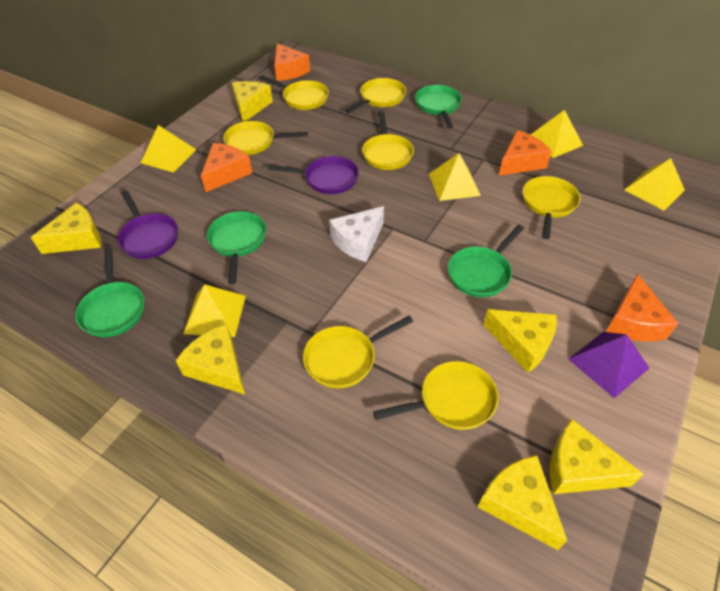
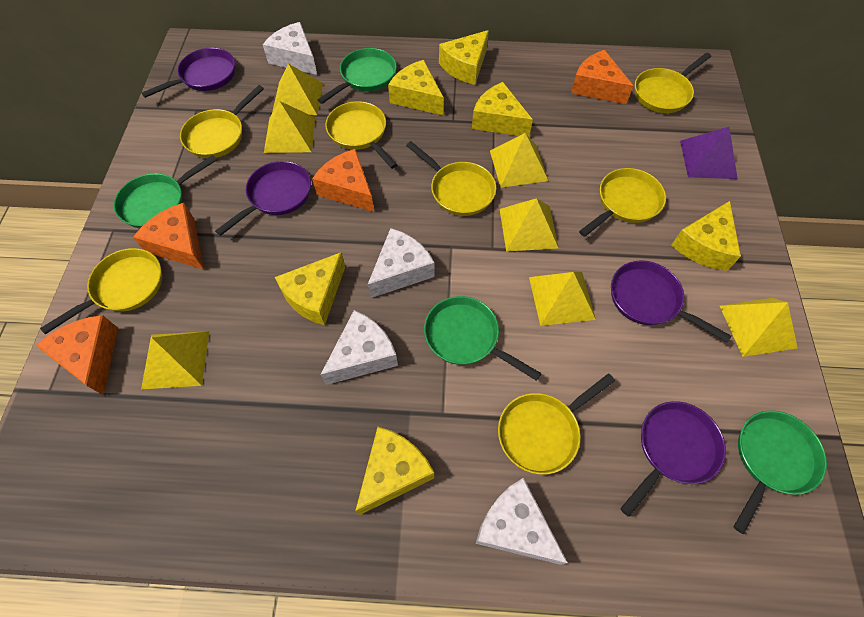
purple pan: [117,191,178,259] [268,156,359,194] = 2 -> [142,48,235,98] [215,161,311,236] [611,260,732,343] [620,401,726,517] = 4
white cheese: [329,206,384,262] = 1 -> [262,22,317,75] [321,310,398,385] [368,228,435,298] [476,478,568,565] = 4
yellow pyramid: [141,125,197,173] [183,284,246,337] [429,153,481,201] [531,110,583,158] [624,158,685,211] = 5 -> [141,331,209,389] [264,101,315,153] [272,64,323,115] [490,133,548,188] [500,198,559,252] [529,272,596,326] [720,298,798,357] = 7

